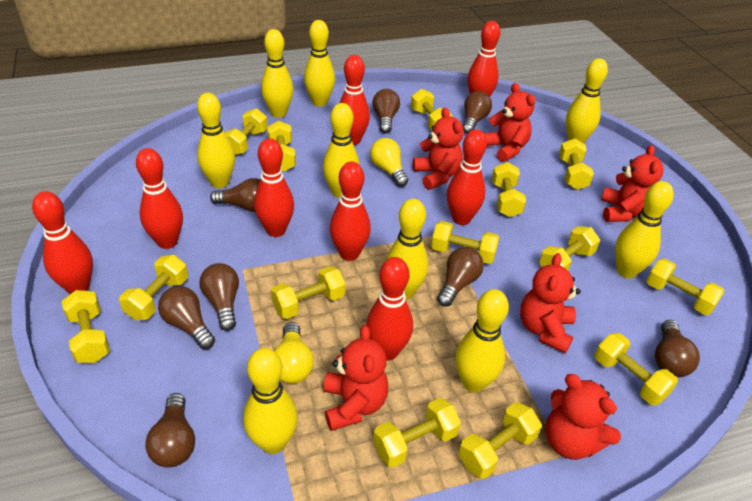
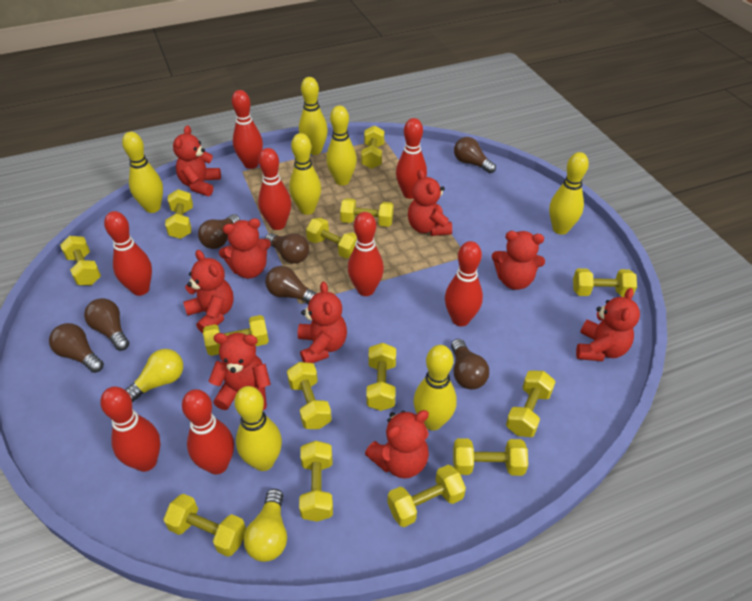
brown light bulb: [145,393,195,467] [158,286,215,349] [199,263,239,331] [210,178,260,212] [372,89,400,134] [437,247,484,307] [463,91,492,134] [655,320,700,377] = 8 -> [49,323,104,373] [84,298,129,351] [198,214,240,249] [265,233,309,264] [265,266,317,302] [451,339,489,389] [454,137,496,173] = 7
red teddy bear: [323,325,388,431] [413,107,463,190] [484,83,535,162] [520,253,581,354] [545,374,621,460] [601,145,663,222] = 6 -> [173,125,221,196] [183,250,234,333] [208,333,271,410] [219,218,271,279] [298,281,347,363] [365,410,429,479] [408,169,452,236] [492,231,545,290] [576,288,640,361] = 9
yellow bowling pin: [197,93,235,188] [243,348,298,454] [261,29,294,118] [304,20,335,107] [323,103,360,198] [386,199,428,299] [455,289,509,393] [566,58,608,144] [615,181,674,278] = 9 -> [122,132,163,213] [234,386,282,471] [289,133,321,215] [299,77,328,155] [326,105,357,185] [413,345,457,431] [549,152,589,235] = 7

